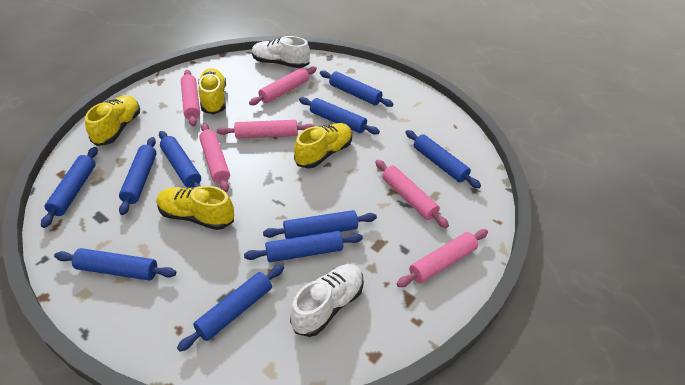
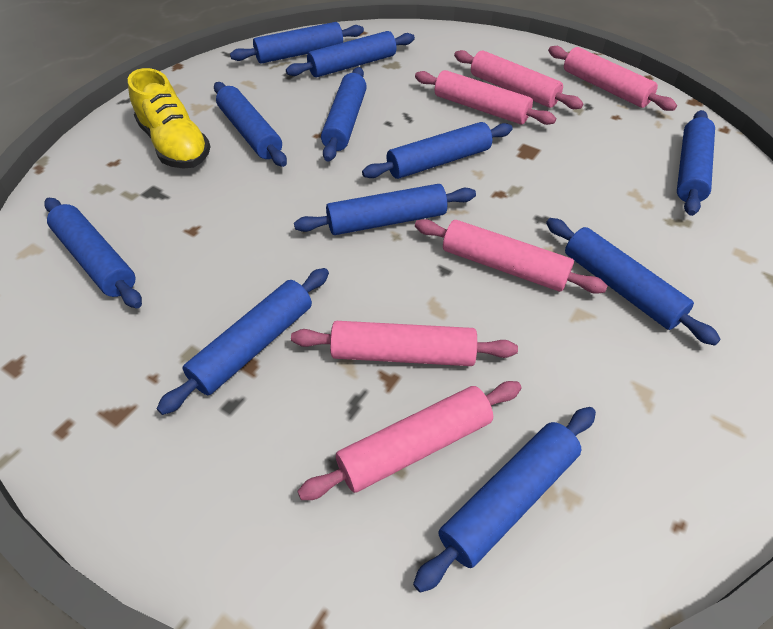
blue rolling pin: [41,147,98,228] [54,248,176,280] [119,137,156,215] [159,131,201,188] [177,264,284,352] [244,231,363,262] [263,210,377,239] [299,97,380,135] [320,71,394,107] [405,130,481,188] = 10 -> [44,198,142,308] [157,268,329,415] [214,82,287,167] [230,22,364,64] [286,31,415,77] [294,184,476,235] [321,67,367,162] [362,122,513,179] [413,407,596,593] [546,218,721,346] [677,110,715,216] = 11
white shoe: [252,36,310,68] [290,264,364,337] = 2 -> none = 0
yellow shoe: [85,95,140,146] [157,186,234,230] [198,68,226,114] [294,123,352,168] = 4 -> [128,68,211,169] = 1

